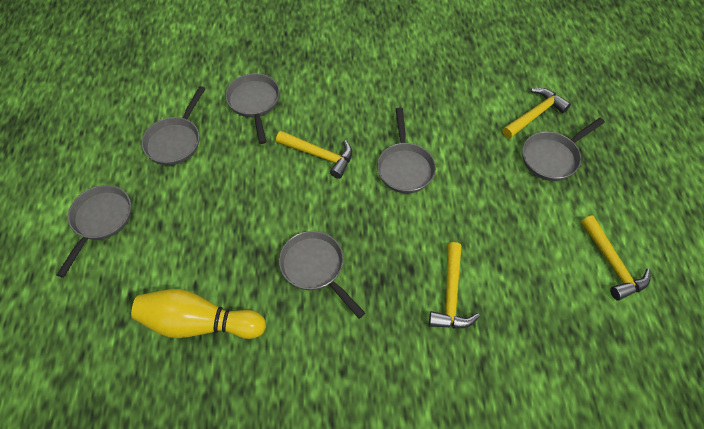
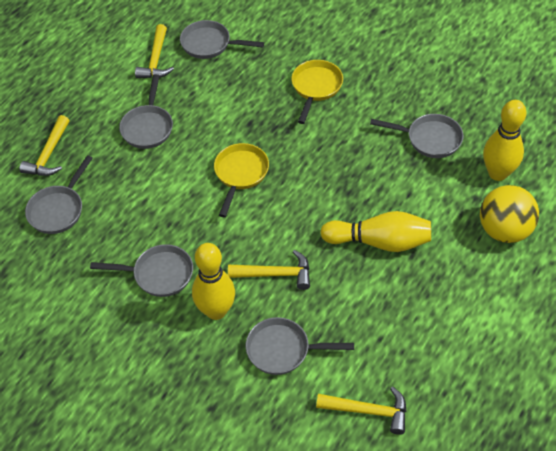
yellow ball: none = 0 -> [480,185,539,243] = 1
yellow bowling pin: [131,289,266,339] = 1 -> [192,243,235,320] [320,211,431,252] [483,100,526,181] = 3
yellow pan: none = 0 -> [214,143,269,217] [291,60,343,124] = 2

